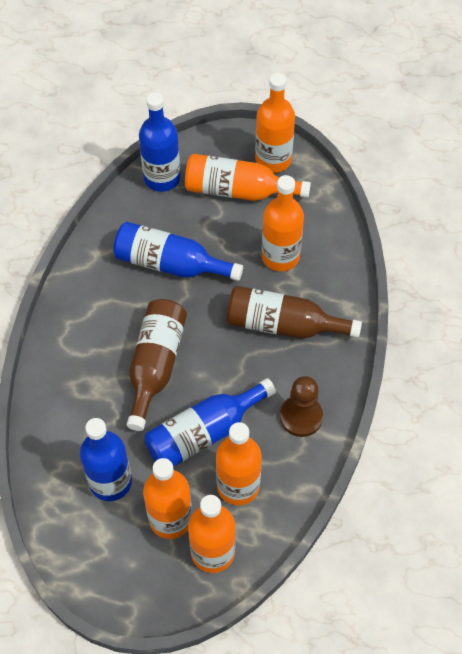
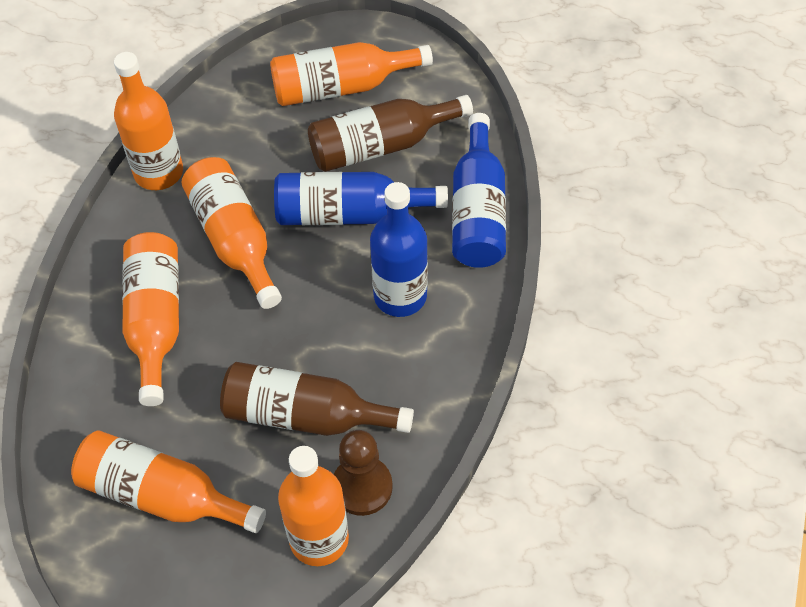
blue bottle: [80,418,132,501] [113,222,243,281] [139,92,181,192] [144,378,276,467] = 4 -> [274,172,448,225] [370,182,428,317] [452,113,506,268] = 3

